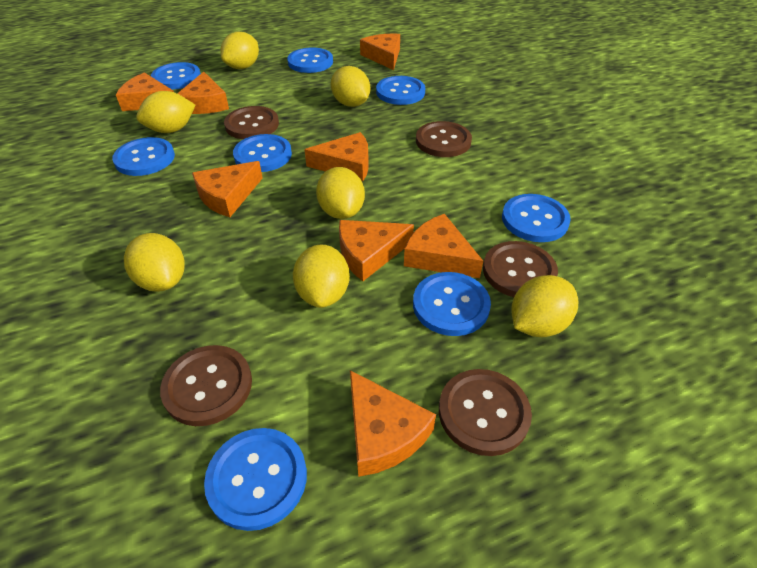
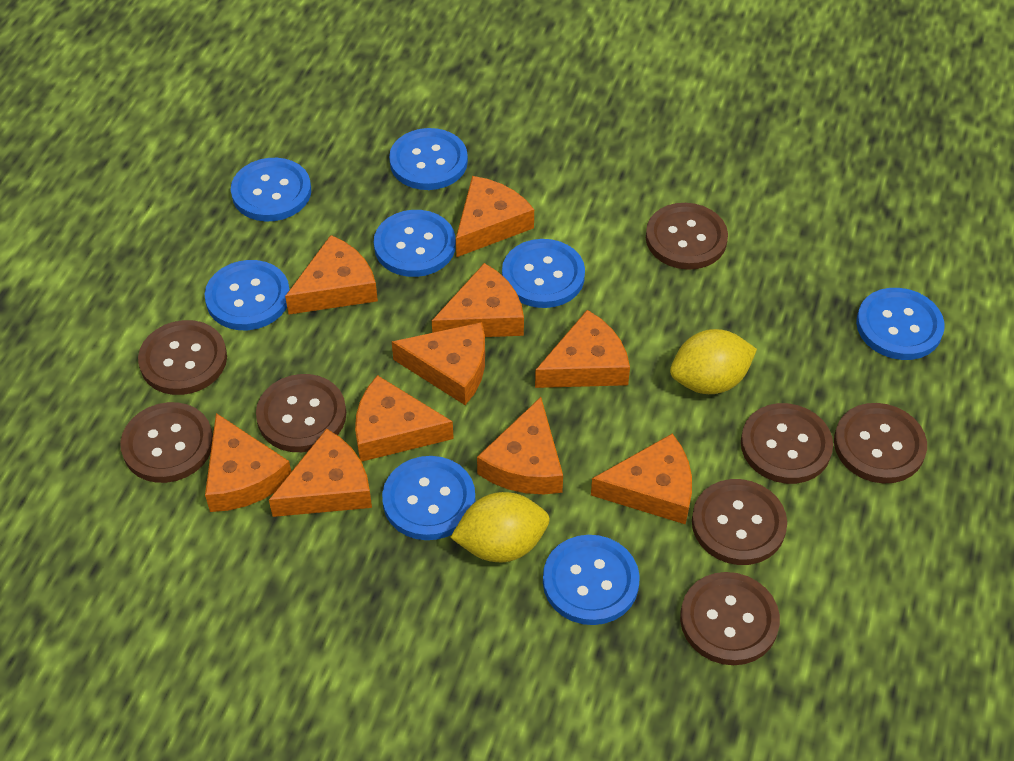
brown button: [160,345,252,426] [224,106,279,139] [416,121,472,157] [439,369,532,456] [483,241,558,297] = 5 -> [120,402,213,483] [138,320,227,395] [256,374,346,452] [646,203,728,270] [680,572,780,665] [692,479,787,565] [741,403,833,484] [834,403,927,484] = 8
orange cheese: [116,73,174,111] [177,72,229,114] [192,161,263,217] [304,132,369,182] [339,220,414,281] [350,370,436,477] [360,34,400,70] [404,214,483,278] = 8 -> [205,413,291,512] [269,429,372,517] [285,235,378,314] [355,375,454,462] [392,322,485,405] [432,263,524,337] [456,176,534,257] [477,397,563,494] [535,310,630,388] [591,433,692,525] = 10
yellow lemon: [124,233,185,292] [136,91,195,133] [220,32,259,69] [293,244,350,308] [316,167,365,219] [331,66,370,107] [511,275,578,337] = 7 -> [450,492,550,562] [670,329,757,394] = 2

